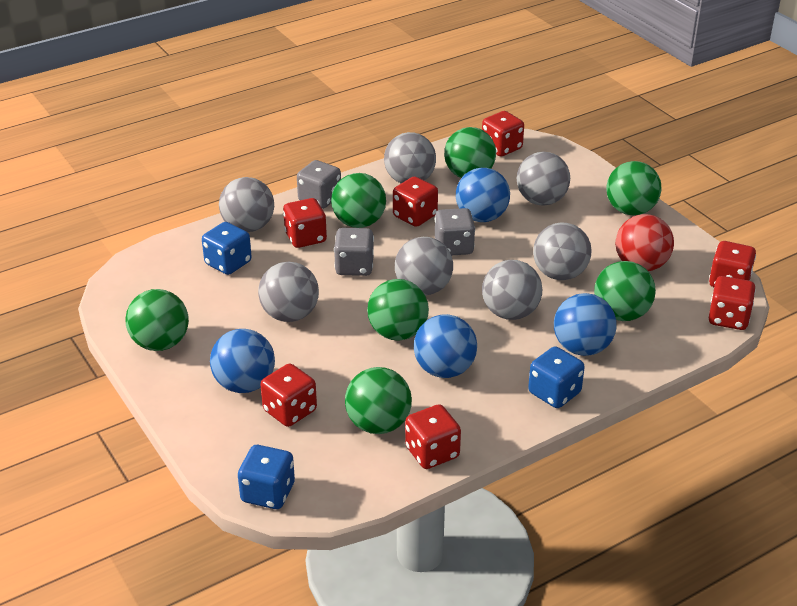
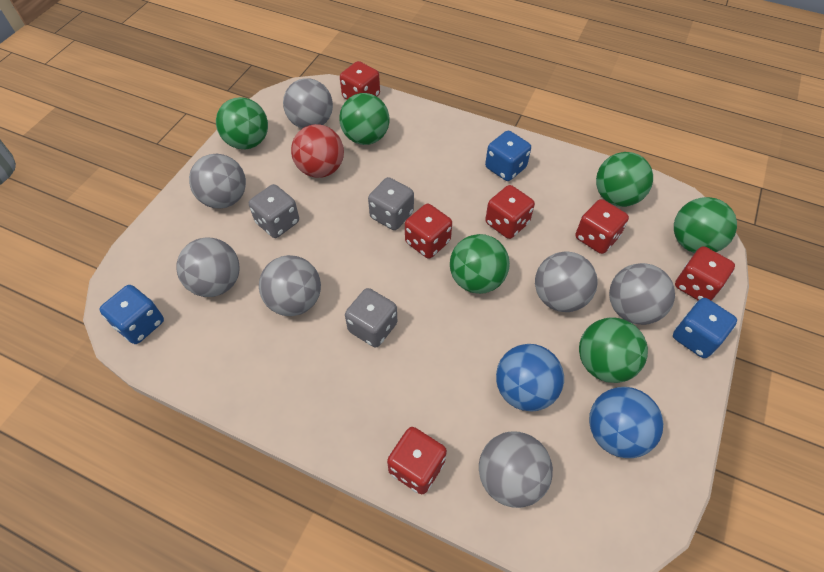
blue ball: [210,329,275,393] [414,314,477,378] [456,168,510,222] [554,293,617,356] = 4 -> [496,344,564,412] [589,387,663,458] = 2
green ball: [125,289,189,351] [331,173,386,228] [345,367,412,434] [367,279,429,341] [444,127,496,178] [594,261,656,321] [606,161,662,216] = 7 -> [216,97,268,149] [339,93,390,145] [450,234,510,294] [579,318,648,383] [596,152,653,207] [674,197,737,253] = 6
red dice: [261,364,317,427] [283,198,327,248] [393,177,438,227] [405,404,461,469] [482,111,524,157] [709,241,756,287] [709,276,756,330] = 7 -> [340,61,380,100] [387,427,447,494] [405,204,452,259] [485,185,535,239] [575,199,629,254] [675,246,735,301] = 6

